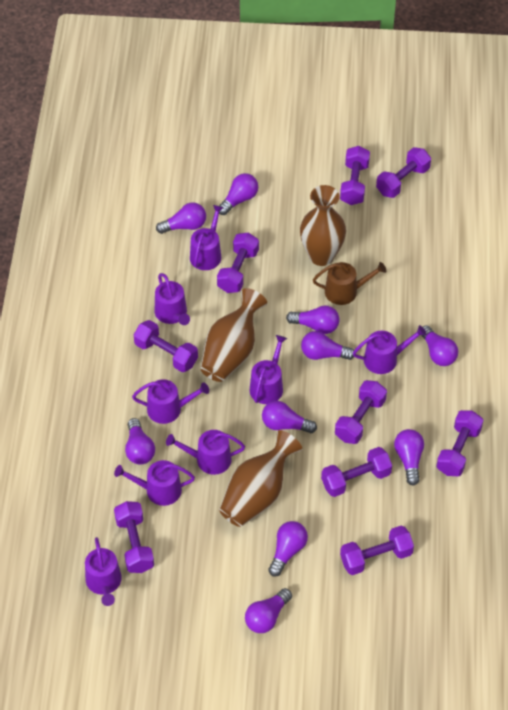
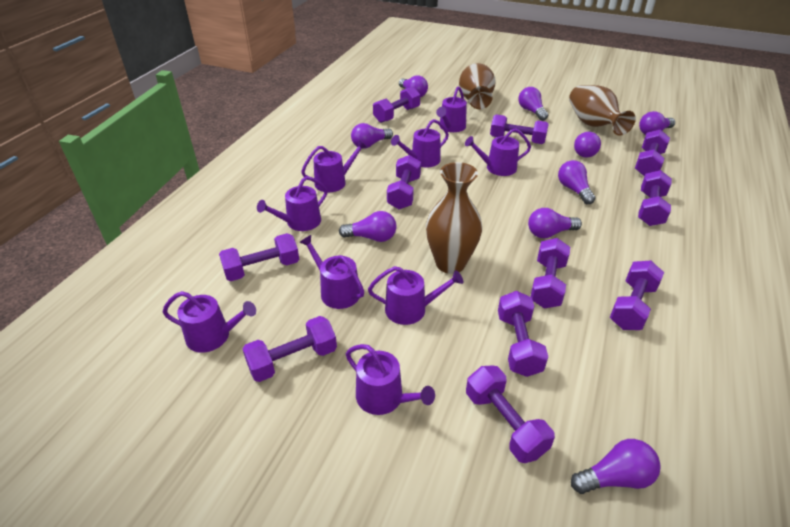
brown watering can: [313,262,386,305] = 1 -> none = 0
purple dumbbell: [114,501,154,573] [134,320,198,372] [217,232,259,293] [321,447,392,497] [335,380,387,444] [340,146,370,205] [340,526,414,575] [376,147,431,198] [436,410,483,476] = 9 -> [219,233,299,281] [243,316,337,382] [373,87,420,123] [387,155,421,209] [466,365,555,463] [490,114,549,144] [498,291,548,377] [531,238,570,308] [610,261,664,330] [635,129,670,176] [638,170,672,226] = 11
purple light bulb: [125,418,155,465] [156,202,206,234] [219,173,258,215] [245,588,292,633] [262,401,317,433] [268,521,308,577] [286,305,340,334] [301,331,354,360] [394,429,424,486] [421,325,458,366] = 10 -> [339,211,397,242] [351,123,393,149] [399,75,428,97] [518,87,548,121] [528,208,582,238] [558,160,596,204] [571,439,661,494] [574,131,601,158] [639,111,675,135] = 9
purple watering can: [85,537,122,606] [114,460,195,506] [132,379,209,424] [155,273,190,325] [166,430,245,475] [190,205,223,270] [250,335,287,404] [353,325,426,374] = 8 -> [163,291,256,353] [257,176,327,231] [299,235,364,309] [301,140,367,192] [346,344,435,415] [368,266,464,325] [391,119,449,167] [436,87,467,132] [465,128,531,176] = 9

